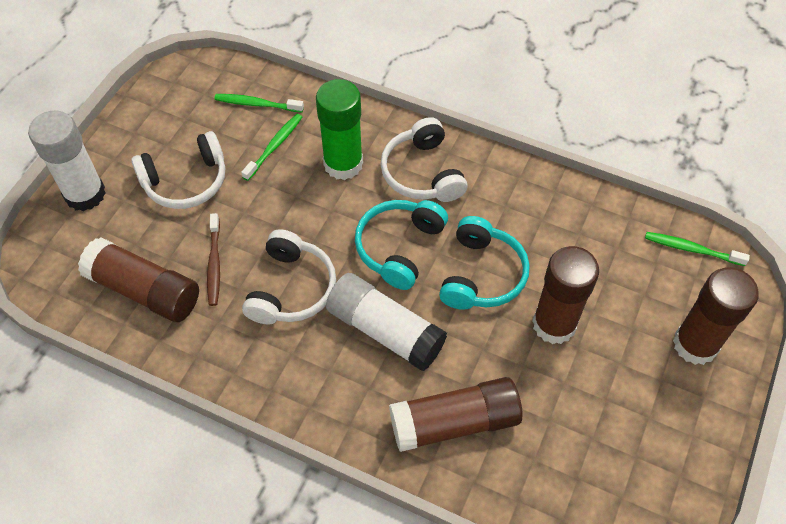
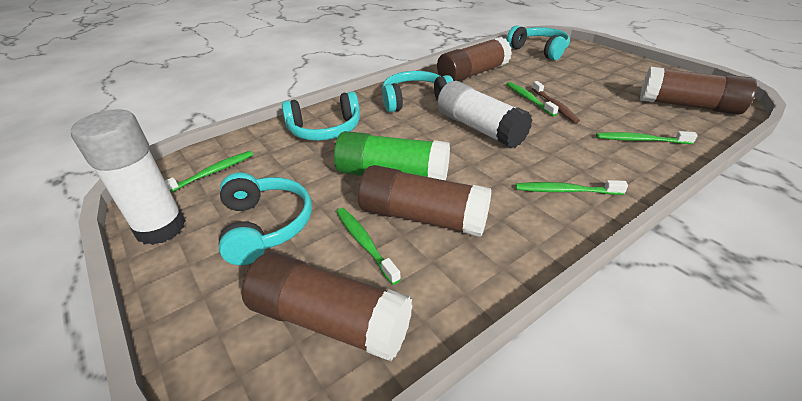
green toothbrush: [214,94,304,112] [241,114,302,181] [645,232,750,266] = 3 -> [165,151,253,193] [337,208,401,285] [506,82,559,117] [516,180,628,195] [596,131,698,144] = 5
turquoise headphones: [355,200,448,290] [439,216,530,310] = 2 -> [219,172,312,265] [282,91,360,141] [382,71,453,113] [507,25,570,60] = 4
white headphones: [131,131,225,209] [242,229,336,324] [380,117,468,202] = 3 -> none = 0

